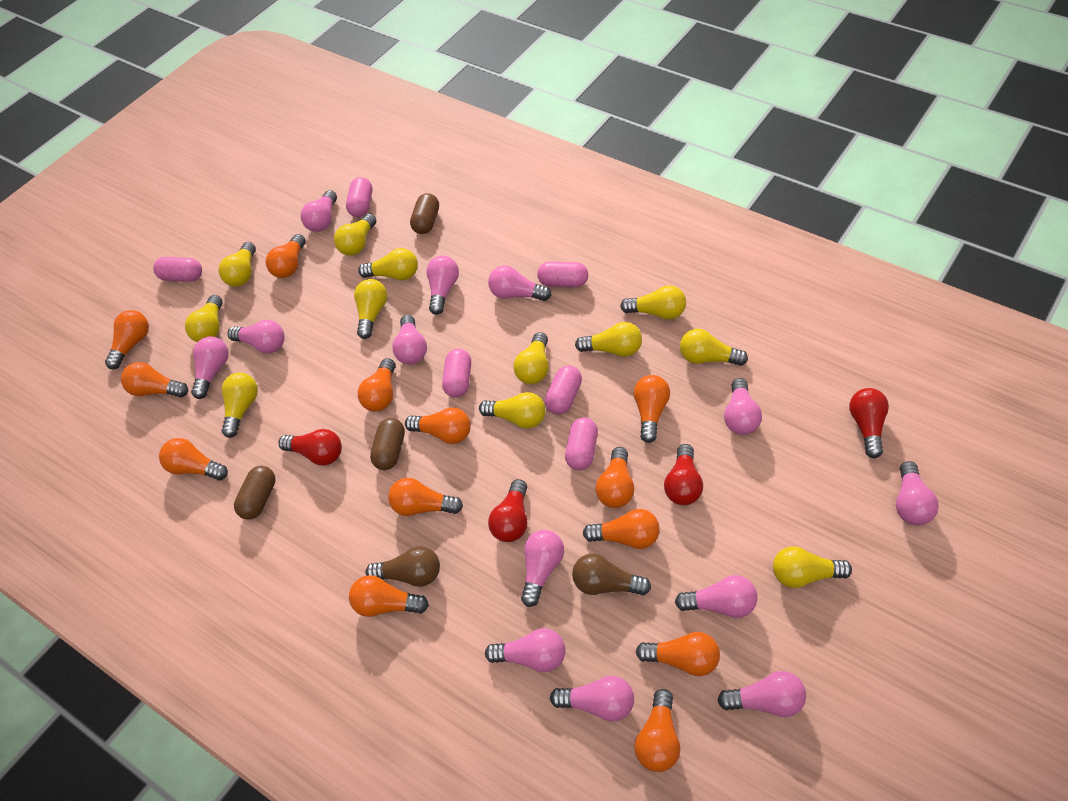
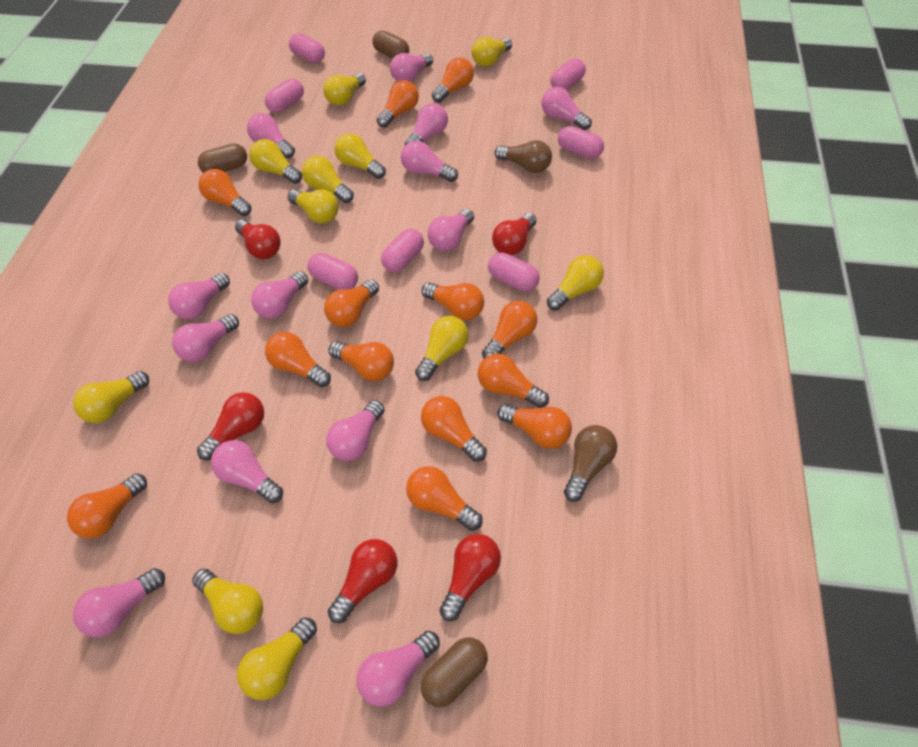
pink capsule: [153,257,202,282] [346,177,372,217] [442,349,471,398] [537,262,588,287] [545,365,582,415] [565,417,598,470] = 6 -> [265,79,304,113] [289,33,325,63] [308,253,358,290] [381,229,424,272] [488,252,540,291] [551,59,586,90] [558,126,604,159] = 7
red light bulb: [278,429,342,466] [488,479,527,542] [664,444,703,505] [849,388,889,458] = 4 -> [197,392,264,460] [235,219,281,259] [328,539,398,623] [439,534,501,621] [492,213,537,255] = 5
yellow light bulb: [185,295,223,342] [219,242,256,287] [221,373,258,438] [334,213,376,256] [354,279,387,339] [358,248,418,281] [479,392,546,429] [513,332,549,384] [575,322,642,357] [620,285,686,320] [680,329,748,366] [773,546,852,588] = 12 -> [73,371,149,423] [192,569,263,634] [237,617,317,700] [249,139,302,184] [287,189,339,223] [302,156,354,203] [323,73,366,106] [334,133,386,179] [415,316,469,381] [472,37,512,67] [547,255,604,311] = 11

